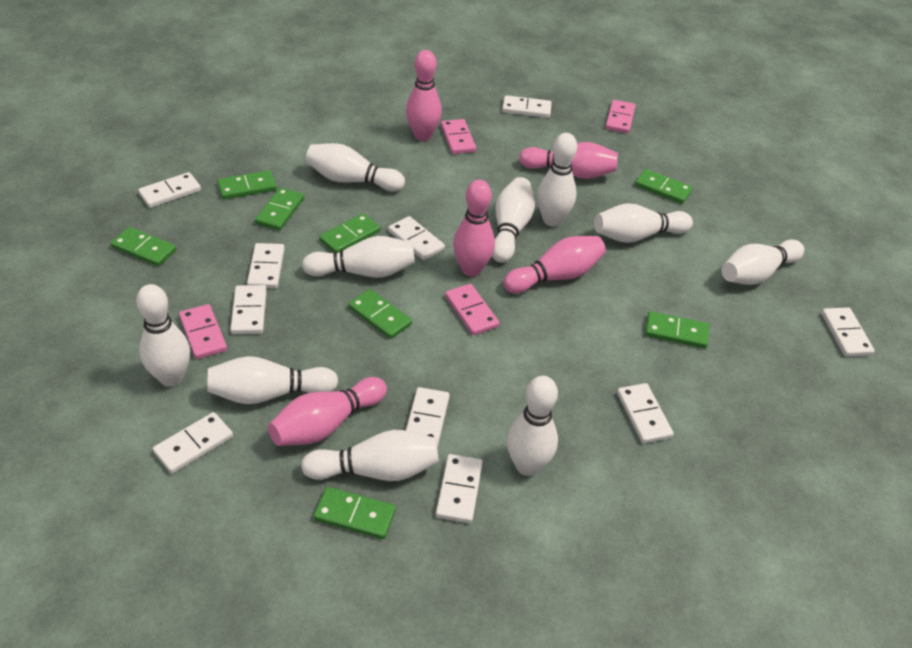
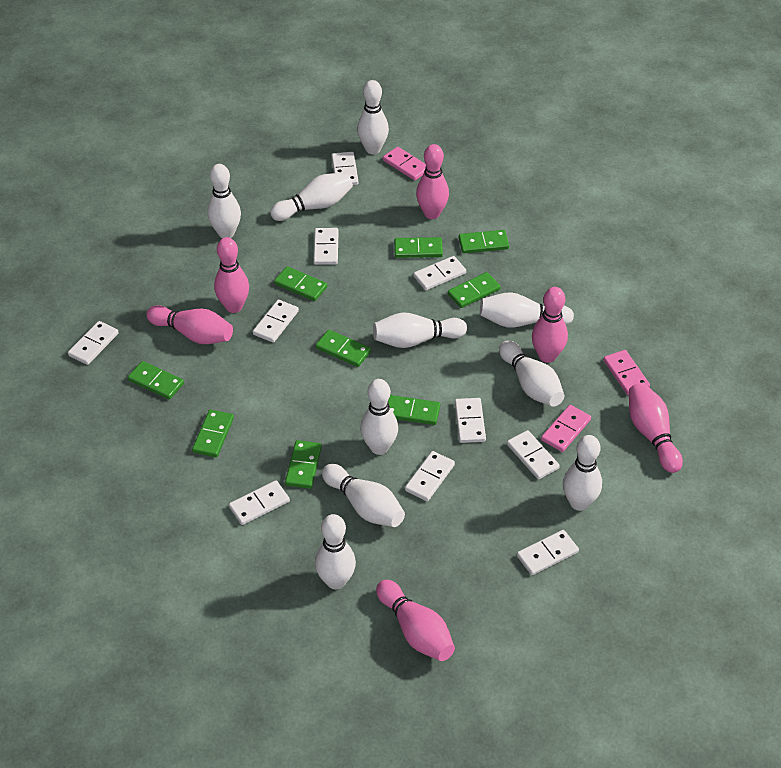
green domino: [111,227,176,266] [217,170,277,199] [255,188,304,231] [314,487,396,539] [319,213,380,253] [348,289,412,339] [635,169,693,204] [645,311,709,348] = 8 -> [128,361,184,399] [192,410,234,457] [274,266,327,301] [285,440,322,489] [316,330,371,367] [388,395,440,425] [394,237,443,258] [448,272,501,308] [459,230,509,253] = 9
pink bowling pin: [268,377,387,446] [406,50,442,141] [453,180,495,276] [504,236,606,294] [519,142,618,179] = 5 -> [146,305,233,344] [214,237,249,313] [376,580,455,661] [416,144,449,219] [532,287,568,363] [629,383,683,473] = 6
pink domino: [179,304,227,359] [441,119,476,154] [445,284,499,335] [605,100,636,133] = 4 -> [383,147,426,181] [541,405,591,452] [603,350,650,395] = 3

